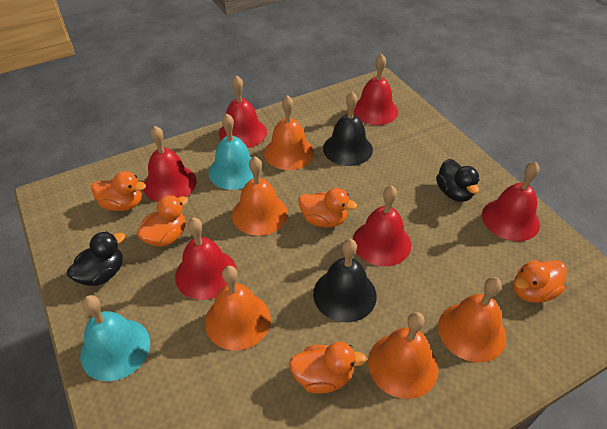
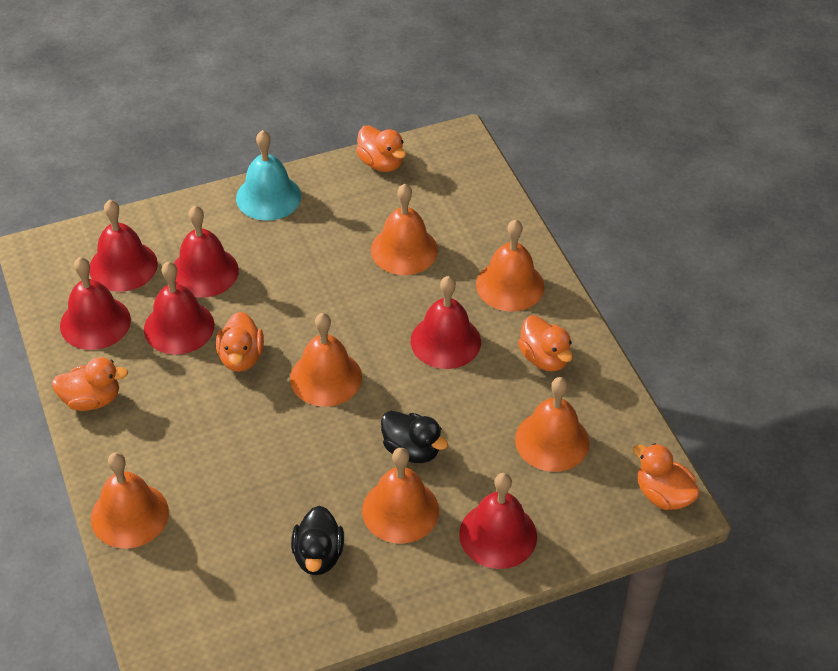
black bell: [313,239,377,322] [323,91,373,166] = 2 -> none = 0
orange bell: [205,266,271,350] [232,156,288,236] [264,95,314,170] [368,312,439,399] [438,277,506,362] = 5 -> [91,452,169,549] [290,313,362,407] [362,448,439,544] [371,184,438,275] [476,219,544,311] [515,377,589,472] = 6
turquoise bell: [80,295,150,381] [208,113,254,190] = 2 -> [236,130,301,221] = 1

